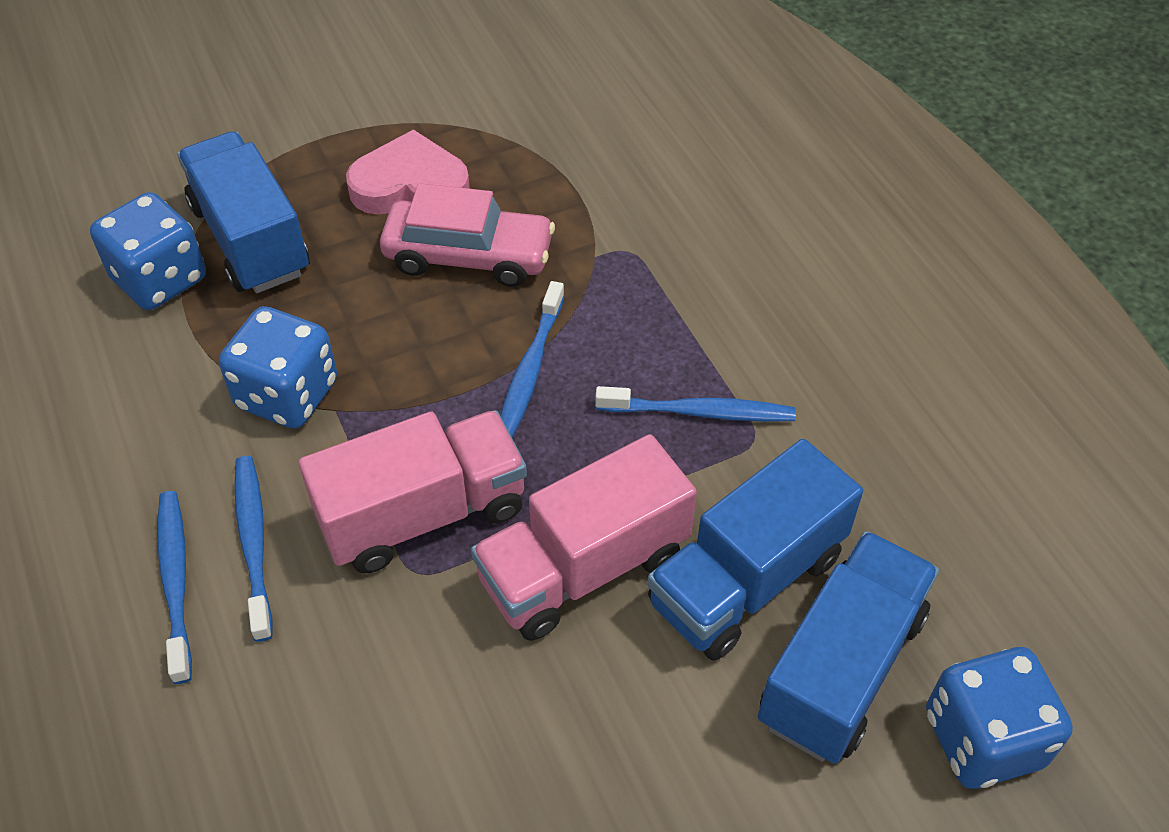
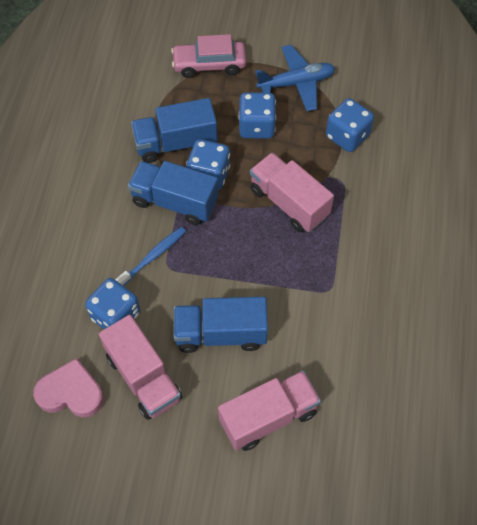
blue dice: [90,192,206,310] [219,306,337,429] [926,647,1073,789] = 3 -> [85,278,140,329] [186,139,230,190] [238,92,276,139] [326,98,374,152] = 4
blue plane: none = 0 -> [255,45,335,111] = 1
blue toothbrush: [157,491,192,684] [234,456,273,642] [500,281,565,437] [595,386,796,422] = 4 -> [115,227,186,286] = 1
pink truck: [298,410,527,573] [471,434,697,641] = 2 -> [99,315,182,420] [218,371,321,451] [250,152,334,232] = 3

